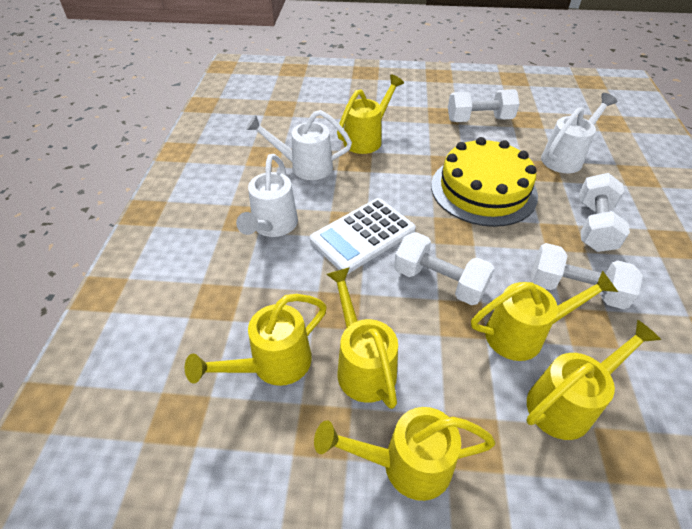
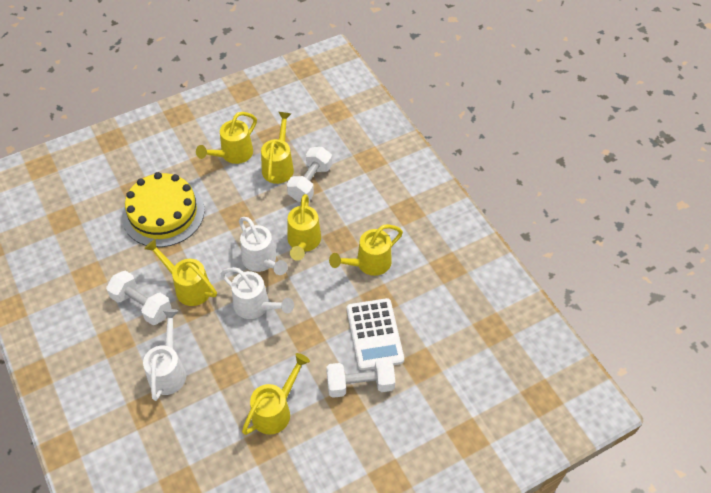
white dumbbell: [394,232,495,305] [448,89,520,122] [531,243,643,309] [579,173,630,252] = 4 -> [106,271,172,325] [287,147,332,202] [326,358,395,398] = 3

